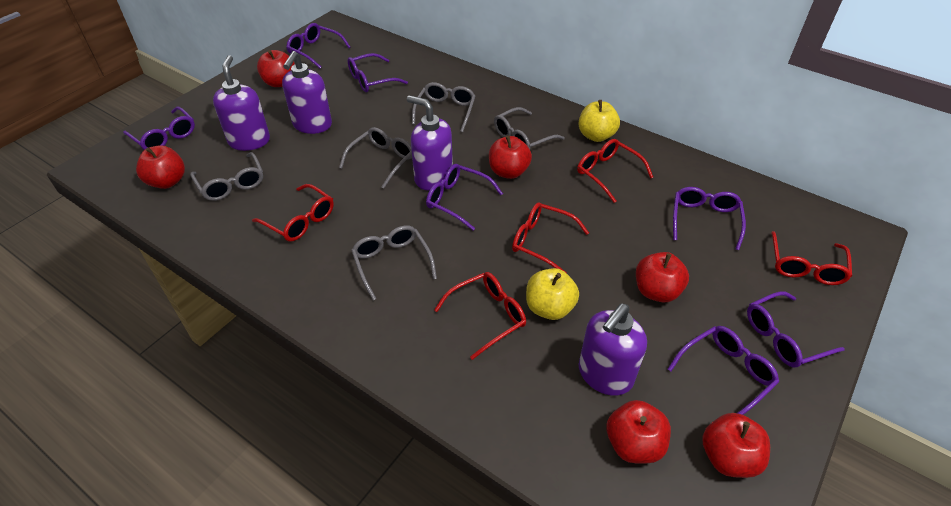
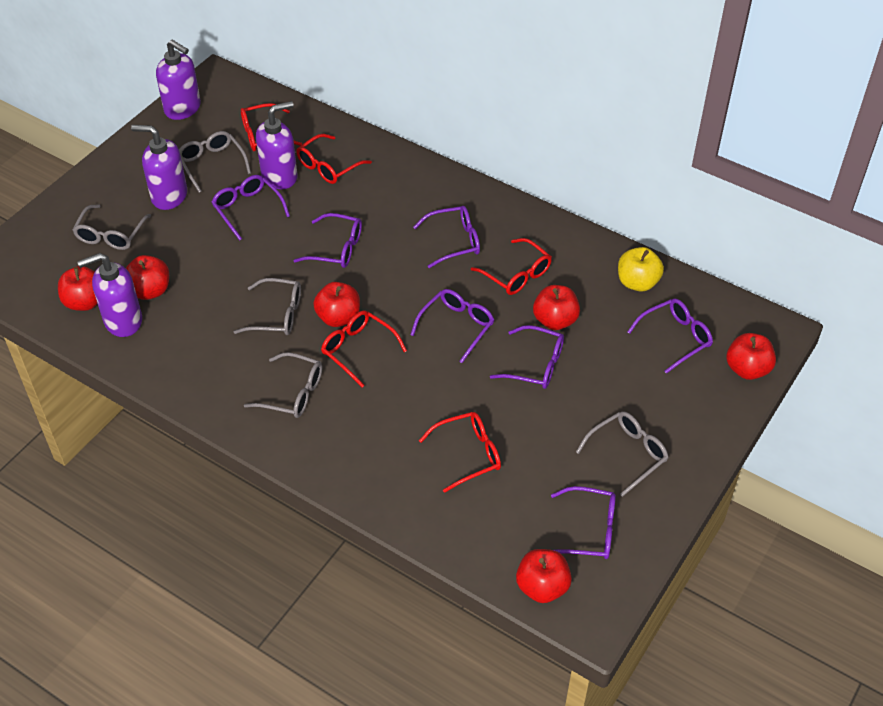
yellow apple: [526,268,579,320] [578,100,620,142] = 2 -> [618,247,664,292] = 1

